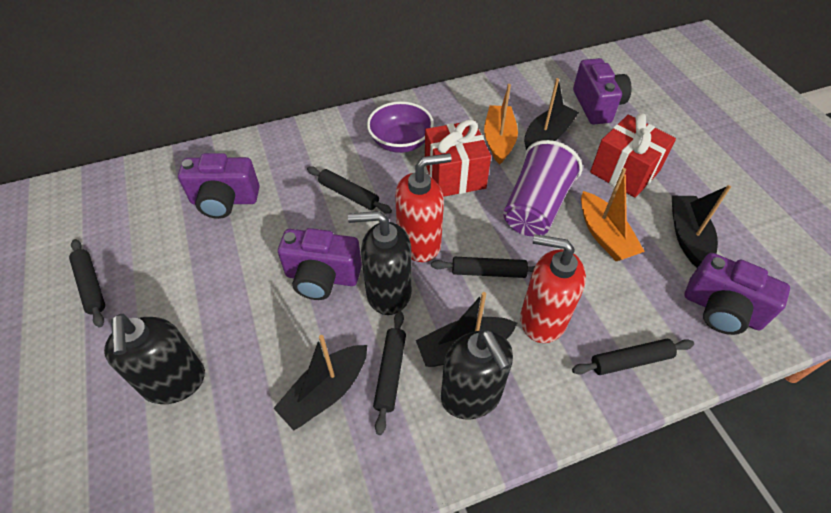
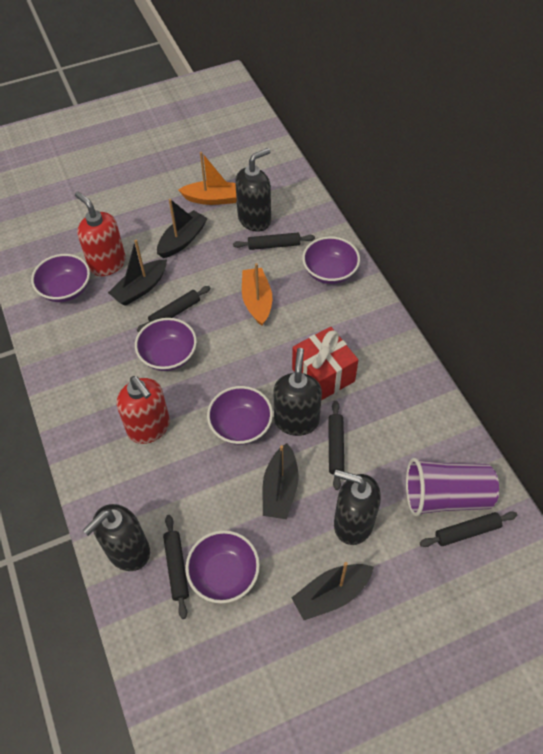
black soap dispenser: [104,314,205,404] [348,211,412,315] [441,329,513,419] = 3 -> [83,504,150,571] [235,148,271,232] [273,348,322,436] [334,470,381,545] = 4
purple bowl: [367,101,434,153] = 1 -> [31,254,90,302] [135,318,197,371] [185,530,260,603] [207,386,273,445] [302,236,360,284] = 5
purple camera: [178,153,260,219] [278,228,362,300] [573,58,631,125] [685,253,790,335] = 4 -> none = 0
red gift: [425,119,491,197] [590,114,676,198] = 2 -> [292,327,358,400] = 1

